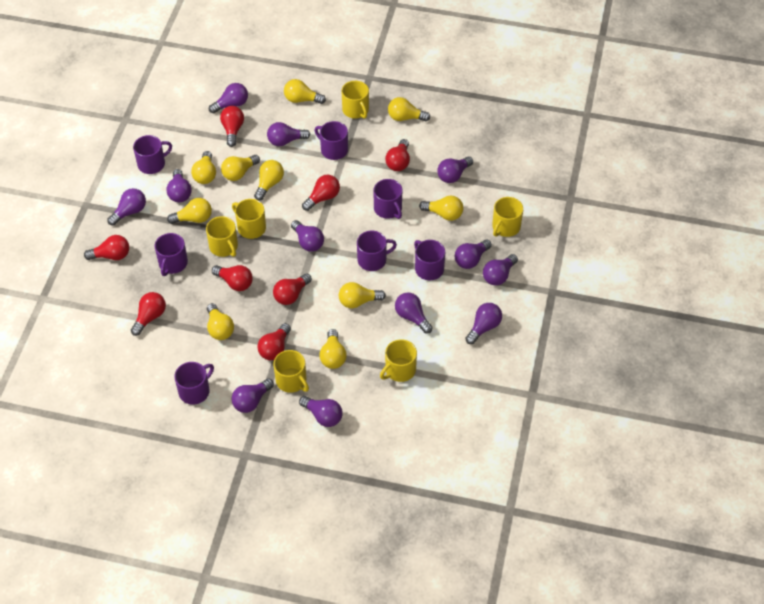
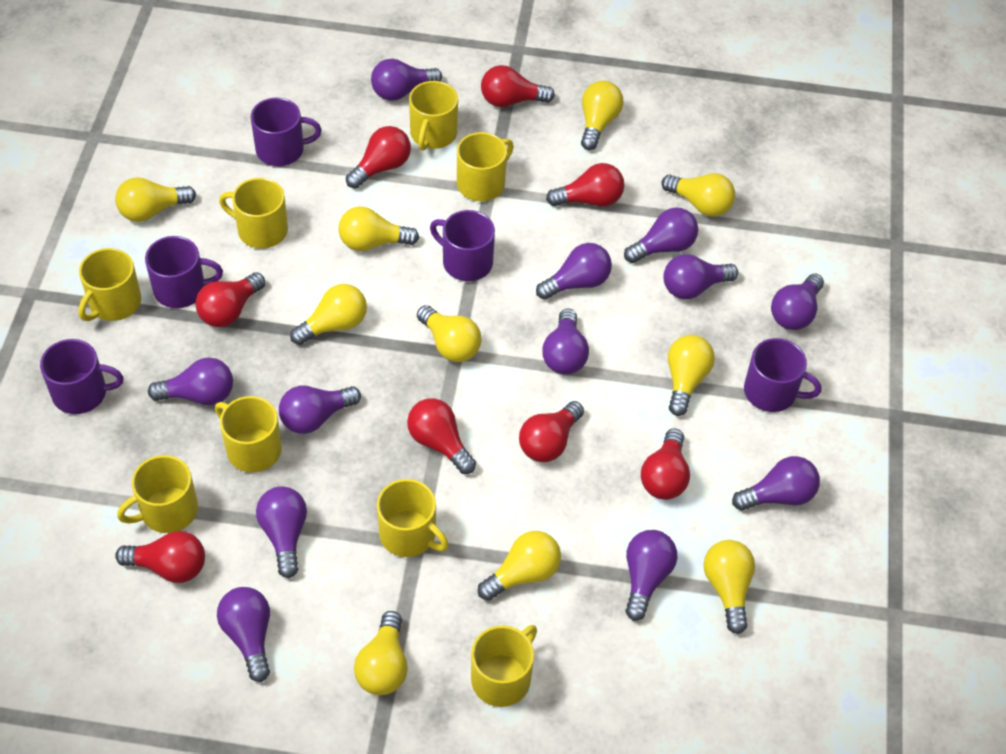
purple mug: [133,135,172,174] [155,233,188,276] [174,362,214,405] [315,121,348,160] [357,231,397,271] [373,179,403,219] [414,240,445,280] = 7 -> [40,339,124,414] [145,236,223,308] [250,98,322,166] [430,210,495,281] [744,338,822,412] = 5
yellow mug: [206,216,238,257] [232,199,266,239] [273,350,309,393] [341,81,369,119] [380,339,417,382] [492,197,523,237] = 6 -> [78,248,141,321] [117,455,198,533] [215,396,282,472] [219,178,288,248] [377,479,449,557] [409,81,458,151] [457,132,514,201] [471,625,537,707] = 8

